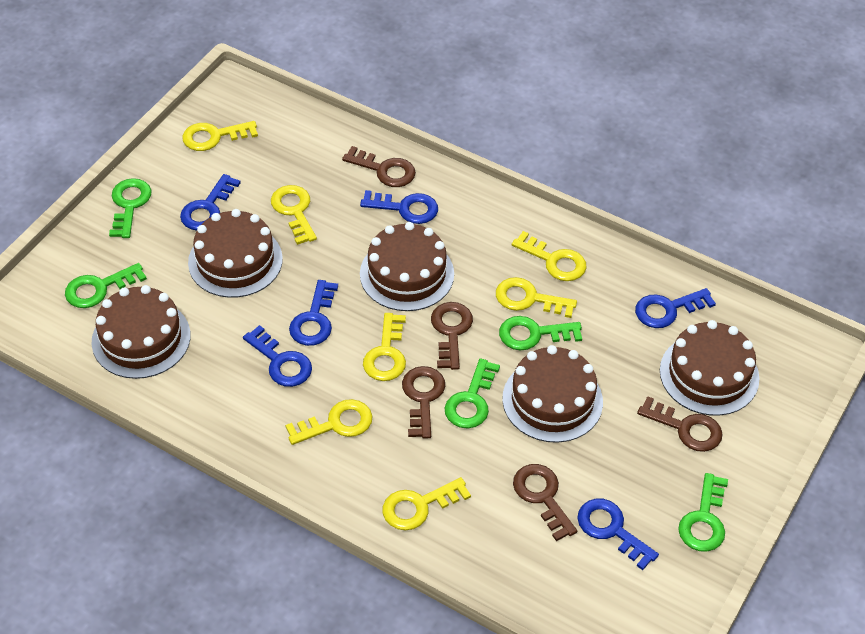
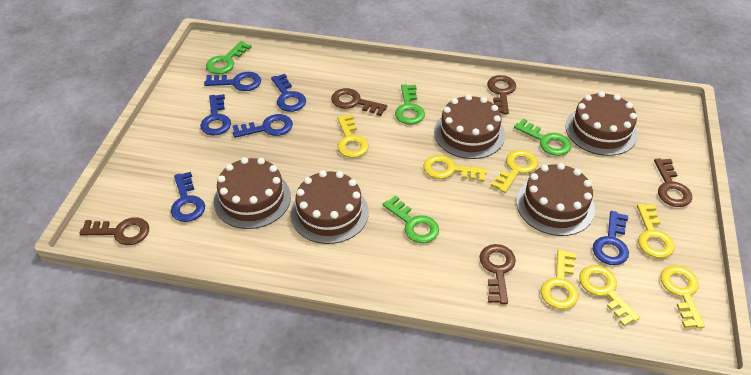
green key: [65,263,147,308] [109,178,152,238] [445,358,500,428] [499,316,582,351] [678,473,728,552] = 5 -> [206,41,252,74] [383,195,439,243] [395,84,425,125] [514,118,571,156] = 4

